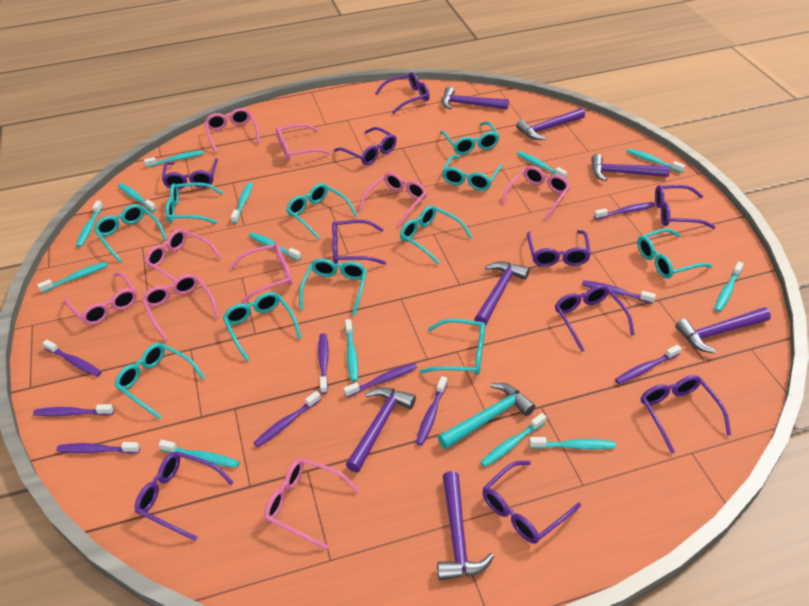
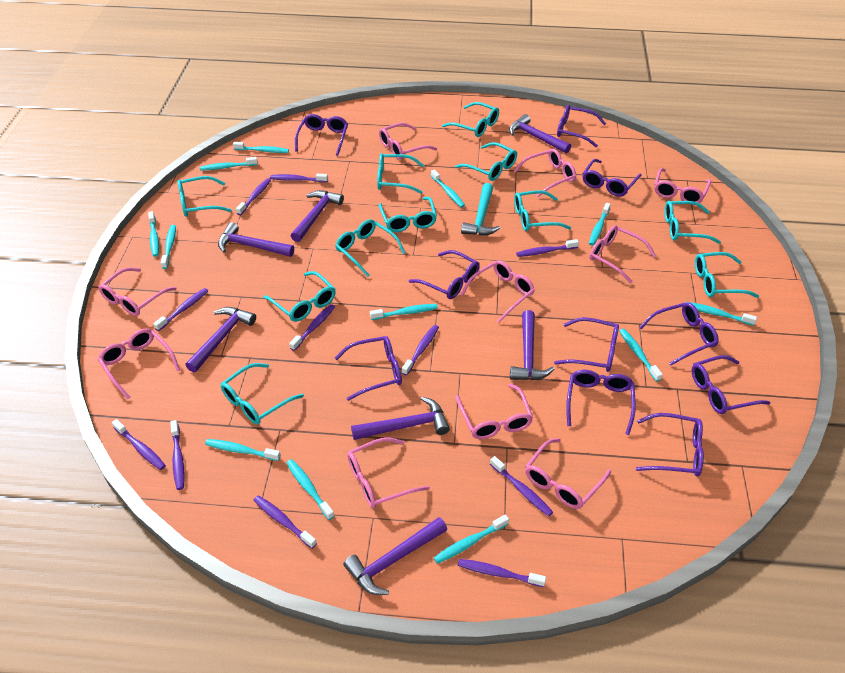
pink glasses: [64,272,137,325] [142,274,219,341] [145,229,222,281] [205,108,260,153] [229,243,292,303] [264,458,359,549] [276,123,331,161] [359,172,427,226] [502,166,570,220] = 9 -> [98,329,180,399] [99,267,176,316] [347,437,430,508] [379,123,437,160] [456,384,533,439] [461,260,535,323] [513,149,576,197] [525,438,611,509] [589,225,656,283] [654,168,711,205] = 10
purple toothbrush: [33,404,114,416] [42,340,102,377] [57,442,140,454] [254,391,321,447] [318,333,329,394] [343,363,417,397] [416,376,447,446] [582,280,656,304] [594,202,655,219] [615,345,682,384] = 10 -> [112,419,166,470] [153,288,208,331] [170,420,185,490] [236,178,271,215] [253,495,317,549] [270,174,328,182] [289,304,335,351] [402,325,439,376] [458,559,546,587] [490,456,553,517] [516,239,579,257] = 11
turquoise toothbrush: [37,262,108,293] [76,201,103,247] [118,183,156,212] [144,150,204,168] [158,440,239,468] [231,182,253,224] [249,232,302,261] [345,319,358,382] [480,413,546,467] [517,151,567,178] [529,437,616,449] [627,149,685,173] [714,261,744,312] = 13 -> [148,211,159,257] [161,225,176,269] [200,157,258,171] [205,439,281,461] [233,142,289,153] [287,459,334,520] [370,304,438,320] [431,169,465,207] [434,514,509,564] [589,203,611,246] [619,329,663,382] [689,302,757,326] = 12

